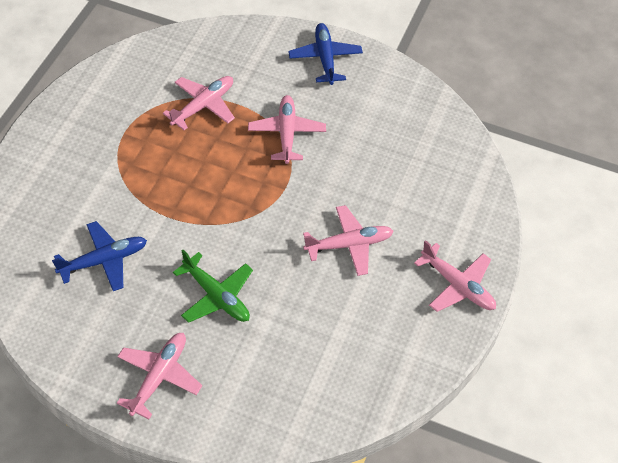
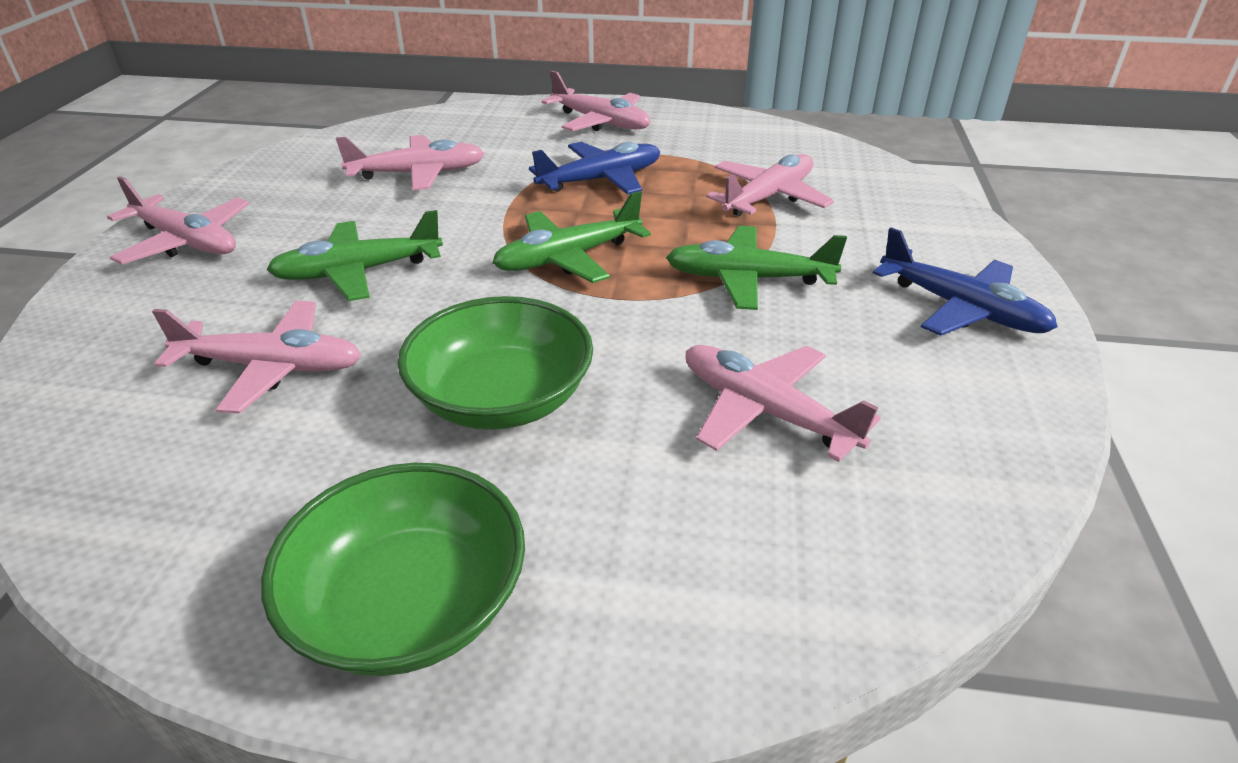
green bowl: none = 0 -> [261,463,525,676] [397,296,593,430] = 2
green plane: [173,250,253,323] = 1 -> [266,210,443,301] [492,191,651,283] [666,226,847,310] = 3
pink plane: [117,333,202,419] [163,76,235,130] [248,95,326,164] [303,205,393,276] [414,240,496,312] = 5 -> [107,176,250,264] [152,301,362,414] [336,135,485,190] [542,71,651,131] [686,345,881,462] [706,154,834,216] = 6

